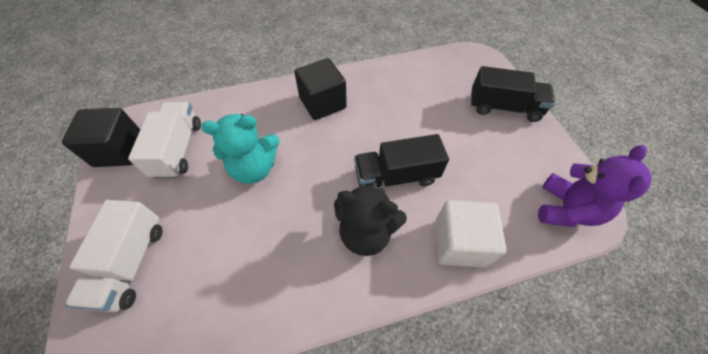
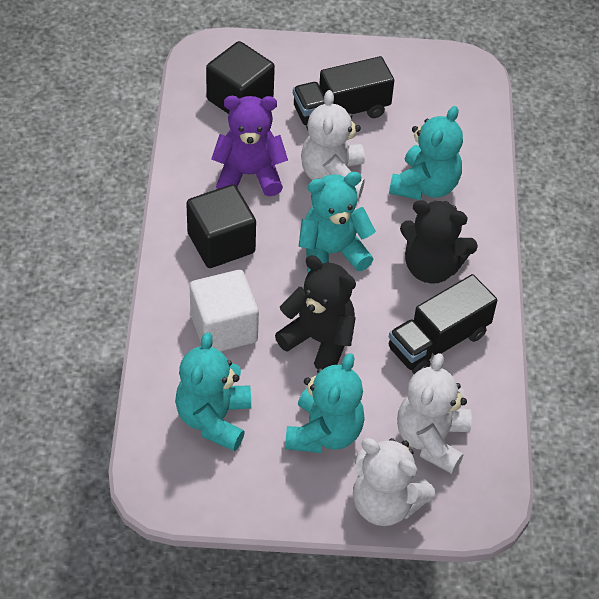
black teddy bear: [334,182,407,256] = 1 -> [275,255,356,369] [400,200,478,284] = 2
turquoise teddy bear: [201,114,280,184] = 1 -> [175,332,251,451] [285,353,365,453] [298,172,376,274] [389,106,463,200] = 4
white teddy bear: none = 0 -> [301,90,365,199] [353,438,435,526] [397,353,472,474] = 3
white truck: [65,200,162,312] [128,102,201,179] = 2 -> none = 0

